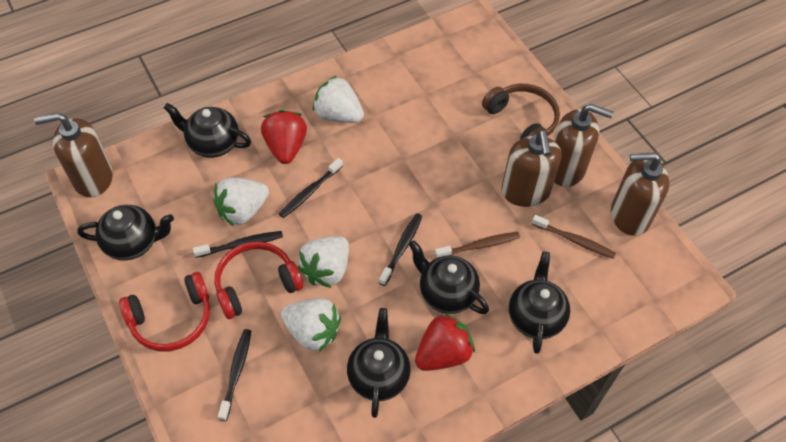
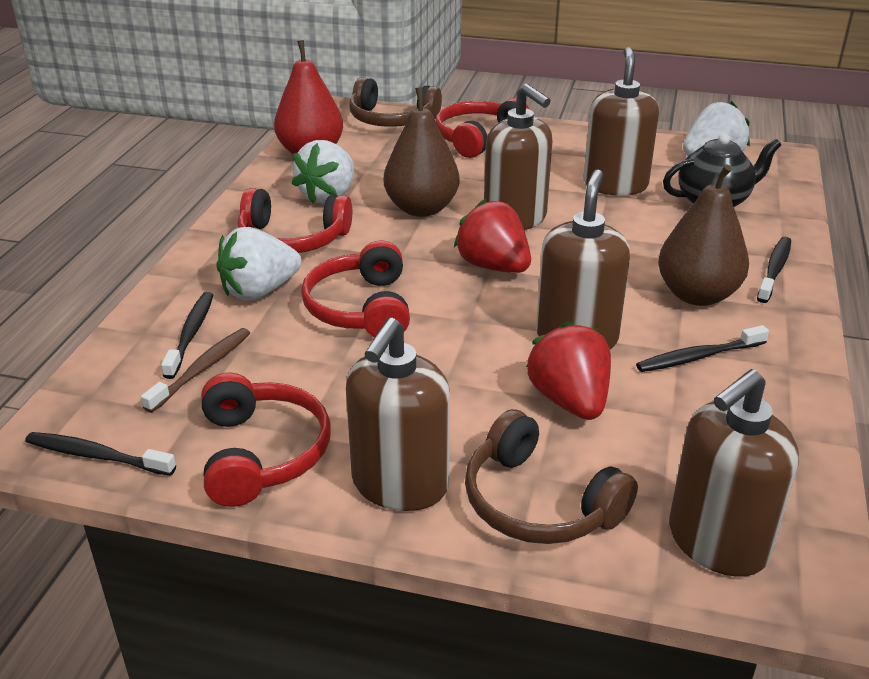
black teapot: [77,205,174,260] [164,103,251,158] [347,308,411,418] [409,241,489,314] [509,251,570,354] = 5 -> [663,133,781,207] = 1
brown headphones: [482,84,560,140] = 1 -> [349,77,442,127] [465,409,638,544] = 2
brown pear: none = 0 -> [384,87,460,217] [658,164,749,306] = 2
brown soap dispenser: [34,113,113,197] [501,130,562,207] [554,104,613,187] [611,152,670,236] = 4 -> [346,318,450,511] [484,84,552,230] [536,170,630,350] [583,47,659,196] [669,369,799,577] = 5
brown toothbrush: [435,232,520,258] [532,215,616,259] = 2 -> [141,328,250,413] = 1
red headphones: [119,272,210,351] [215,242,303,319] = 2 -> [201,373,331,507] [238,188,352,253] [301,240,410,337] [435,98,530,158] = 4
red pear: none = 0 -> [274,40,343,154] = 1
white strawberry: [213,178,269,226] [281,298,341,352] [297,236,349,288] [312,76,364,123] = 4 -> [217,227,302,300] [291,140,354,203] [683,101,750,156] = 3

